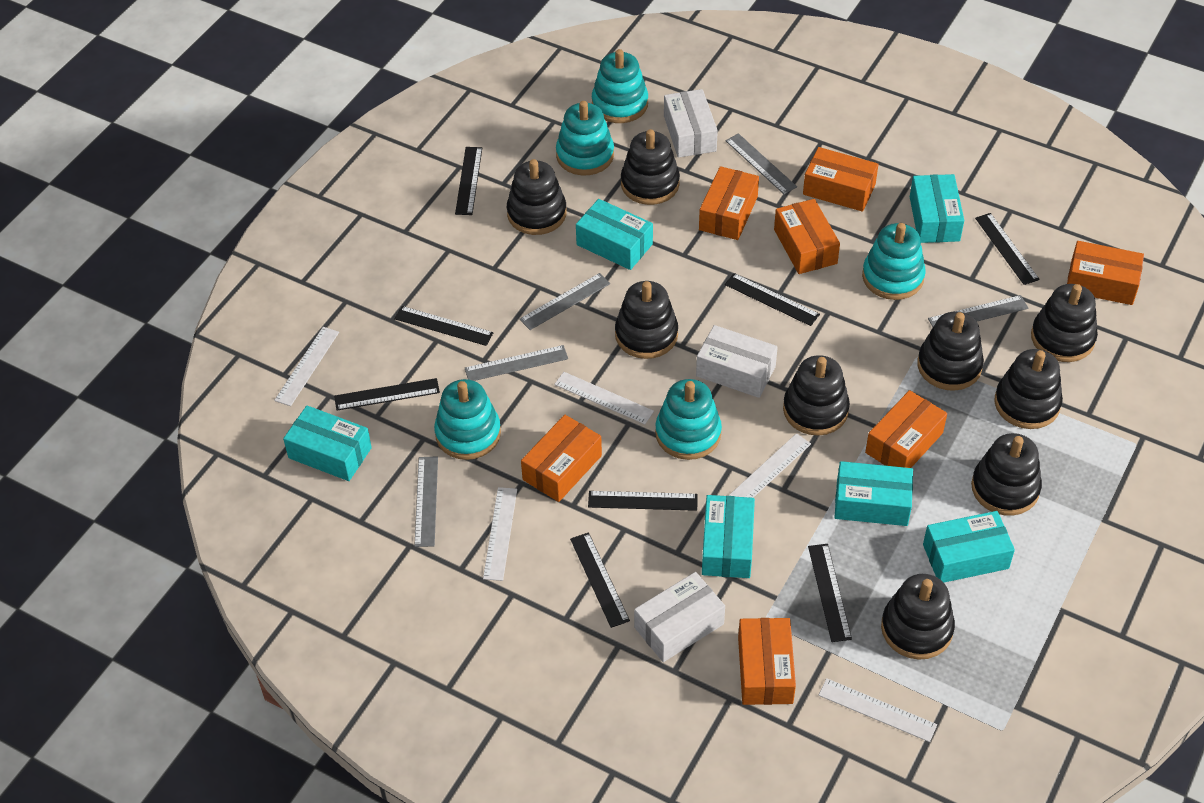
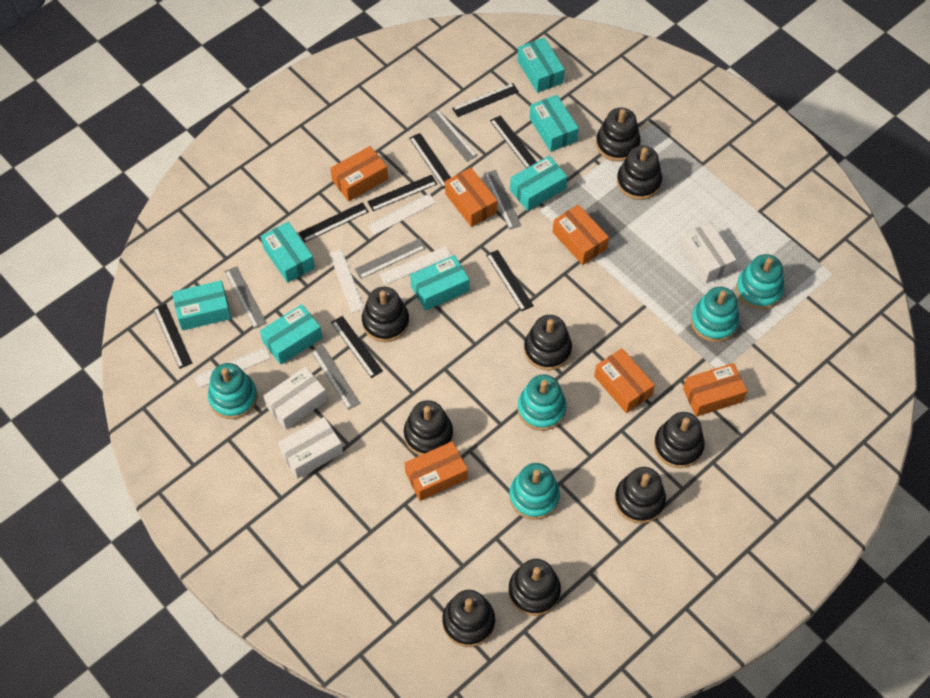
orange box: [521,415,602,502] [699,166,759,240] [738,618,796,705] [774,199,840,274] [803,147,878,212] [865,390,947,468] [1067,241,1144,305] = 7 -> [330,146,388,201] [404,441,468,501] [445,167,497,227] [553,204,609,265] [594,348,655,413] [683,363,747,417] = 6
turquoise box: [283,406,372,481] [576,199,653,270] [702,495,755,578] [834,461,913,526] [910,174,964,243] [923,511,1015,583] = 6 -> [172,280,231,331] [260,304,323,365] [261,222,315,283] [410,255,469,311] [510,156,567,211] [517,37,565,93] [530,95,579,152] = 7
white ruler: [274,327,339,406] [483,487,517,581] [554,372,654,424] [728,433,811,498] [819,678,937,742] = 5 -> [194,347,271,388] [329,249,364,313] [368,193,436,235] [380,246,452,285] = 4

